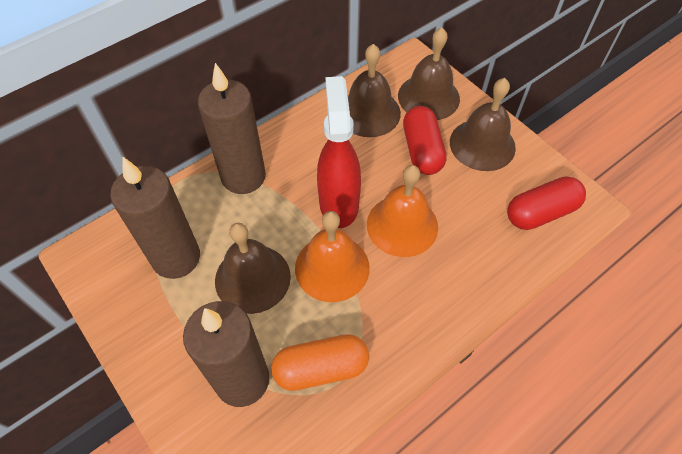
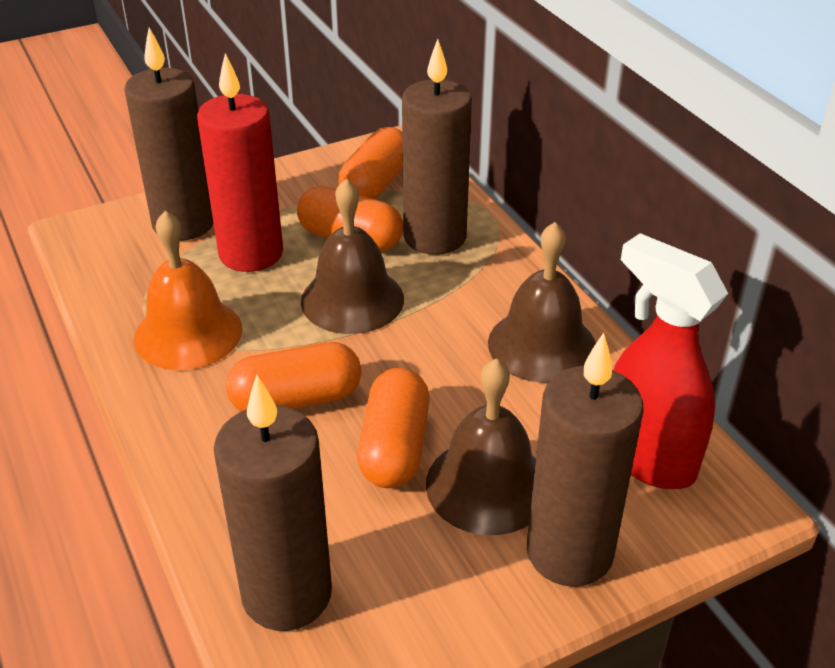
brown bell: [215,223,291,314] [348,44,401,137] [398,27,460,120] [450,78,516,171] = 4 -> [301,179,404,334] [426,358,536,535] [488,222,596,383] = 3
brown candle: [110,157,200,279] [183,301,269,407] [198,63,266,194] = 3 -> [124,28,214,241] [214,375,332,631] [402,39,472,255] [527,333,644,587] = 4
orange bell: [295,211,370,302] [367,165,438,257] = 2 -> [134,211,242,370] = 1
orange capsule: [271,334,369,391] = 1 -> [226,342,361,411] [297,186,403,252] [338,127,403,199] [357,368,430,488] = 4
red candle: none = 0 -> [197,53,283,272] = 1
red capsule: [403,106,447,175] [507,176,586,230] = 2 -> none = 0

